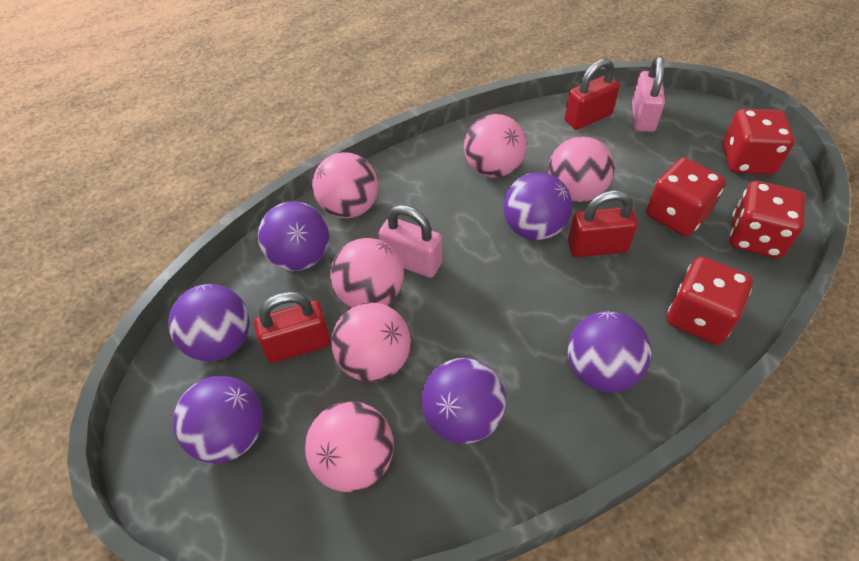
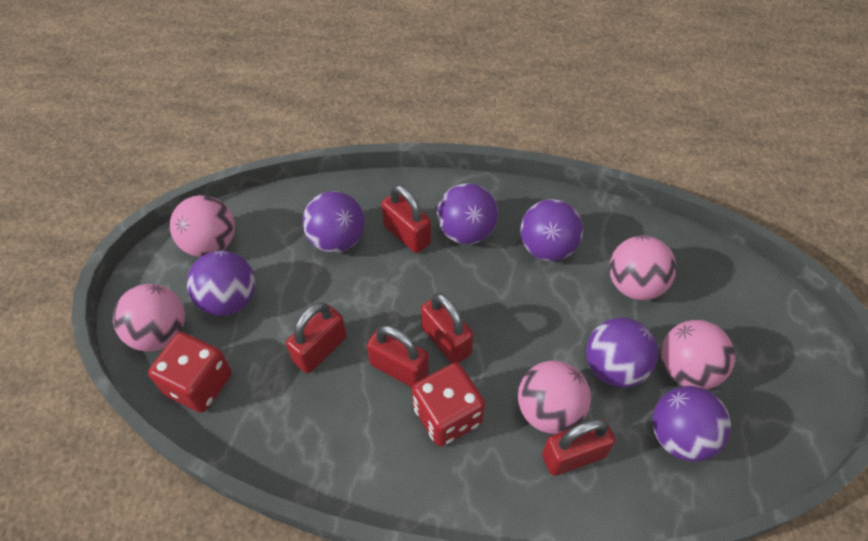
pink ball: [305,401,394,492] [312,152,378,218] [330,238,404,308] [331,302,411,382] [464,114,527,178] [548,136,614,202] = 6 -> [113,284,185,351] [170,195,235,257] [518,360,591,434] [609,236,677,300] [661,320,735,390] = 5
pink padlock: [378,205,442,278] [632,56,665,132] = 2 -> none = 0
red dice: [646,157,726,236] [667,256,753,345] [723,109,795,175] [729,181,805,259] = 4 -> [148,332,232,413] [412,363,485,447] = 2
red padlock: [254,292,331,363] [564,59,620,130] [568,190,638,257] = 3 -> [286,302,347,373] [367,325,429,388] [381,185,431,253] [421,293,474,363] [542,418,615,476] = 5

